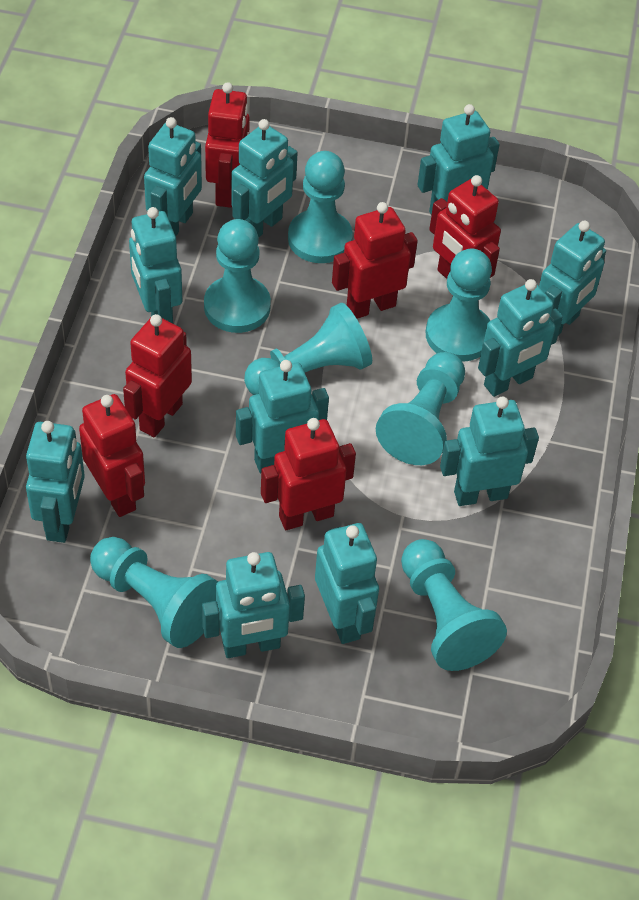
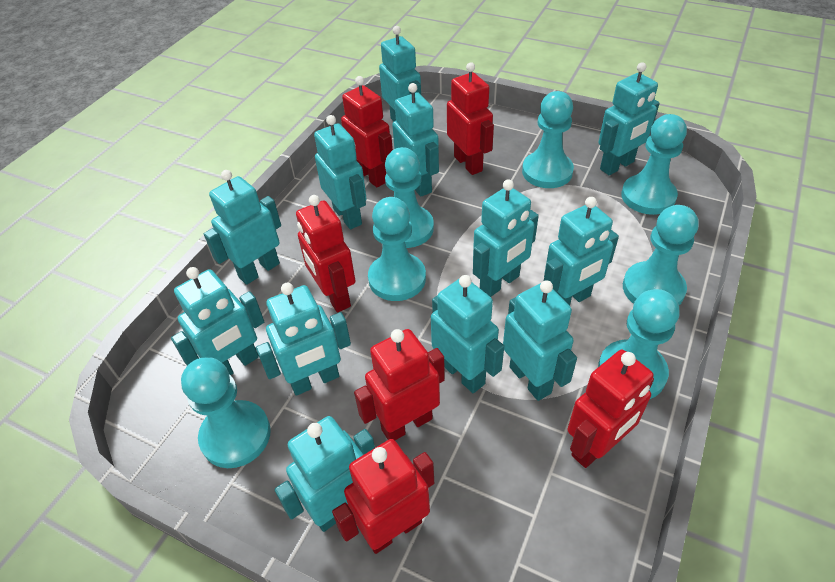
turquoise robot: [26,421,85,543] [129,207,182,323] [144,117,202,236] [202,552,305,658] [231,119,298,237] [236,360,329,473] [315,523,379,644] [418,104,500,215] [440,396,539,506] [478,279,563,397] [539,221,606,336] = 11 -> [171,267,264,375] [204,170,281,285] [256,283,351,396] [275,416,375,532] [314,115,367,229] [379,26,421,121] [392,83,439,197] [431,275,504,393] [473,179,539,297] [503,280,577,401] [544,197,619,306] [598,62,660,175] = 12

